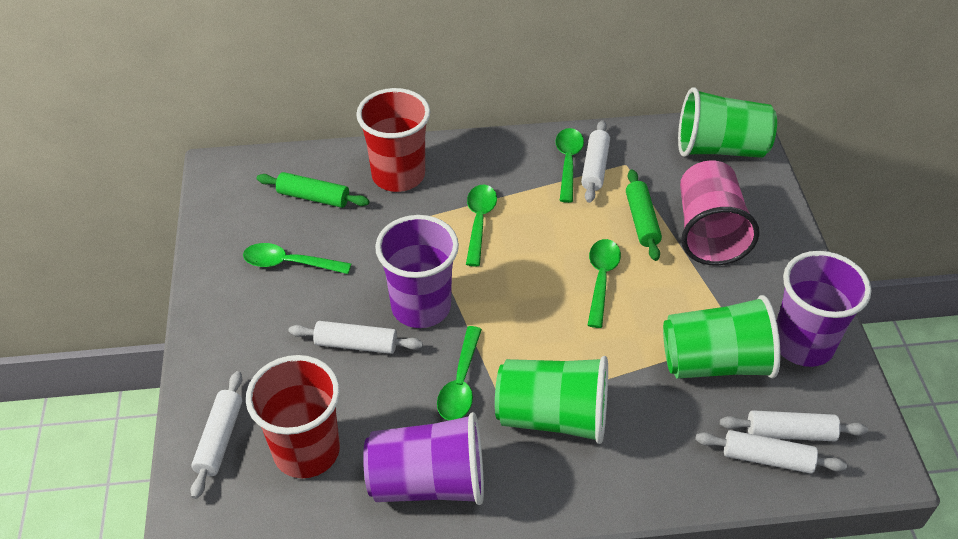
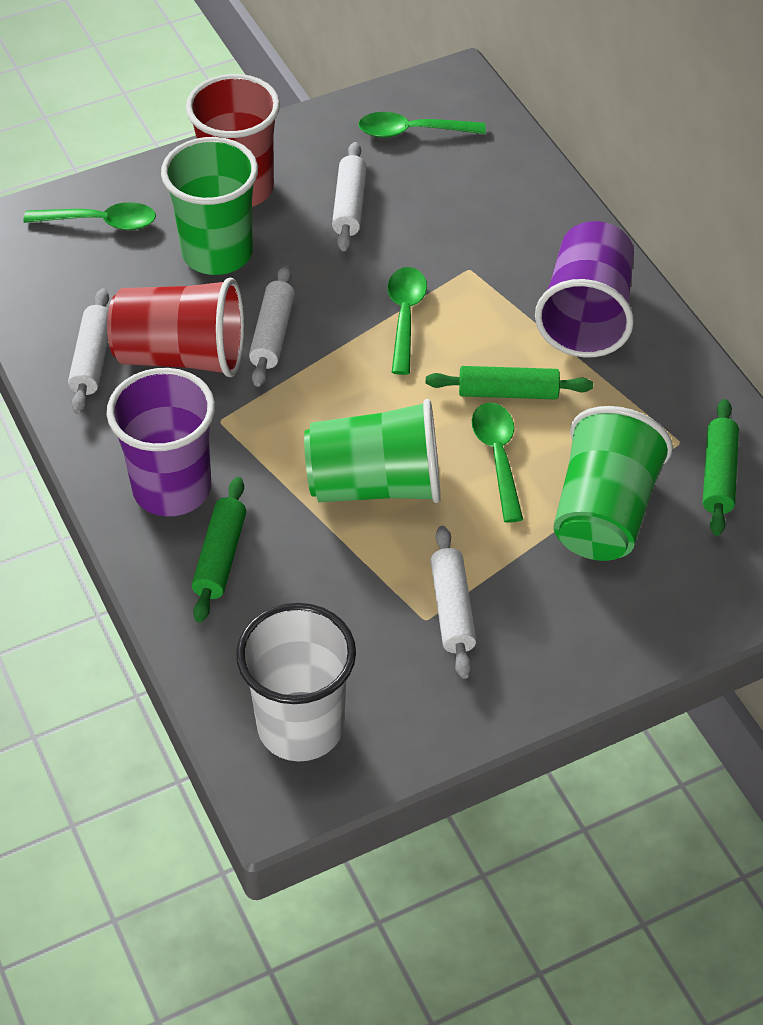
green rolling pin: [257,172,370,208] [626,169,662,261] = 2 -> [192,477,246,623] [426,366,593,400] [703,399,739,536] = 3
green spoon: [243,243,351,274] [437,326,482,420] [466,185,497,267] [555,128,584,203] [588,239,621,328] = 5 -> [23,202,156,230] [358,112,486,138] [387,267,427,375] [472,403,523,523] = 4
pink cup: [680,160,759,265] = 1 -> none = 0
purple cup: [363,412,484,505] [375,215,459,328] [777,251,871,367] = 3 -> [107,368,215,516] [535,221,634,358] = 2
white cup: none = 0 -> [236,603,356,761] = 1
white rolling pin: [190,371,243,499] [289,321,423,354] [581,120,610,203] [695,430,847,474] [720,410,868,441] = 5 -> [68,288,109,414] [249,265,295,387] [332,142,367,251] [430,526,476,679] = 4

